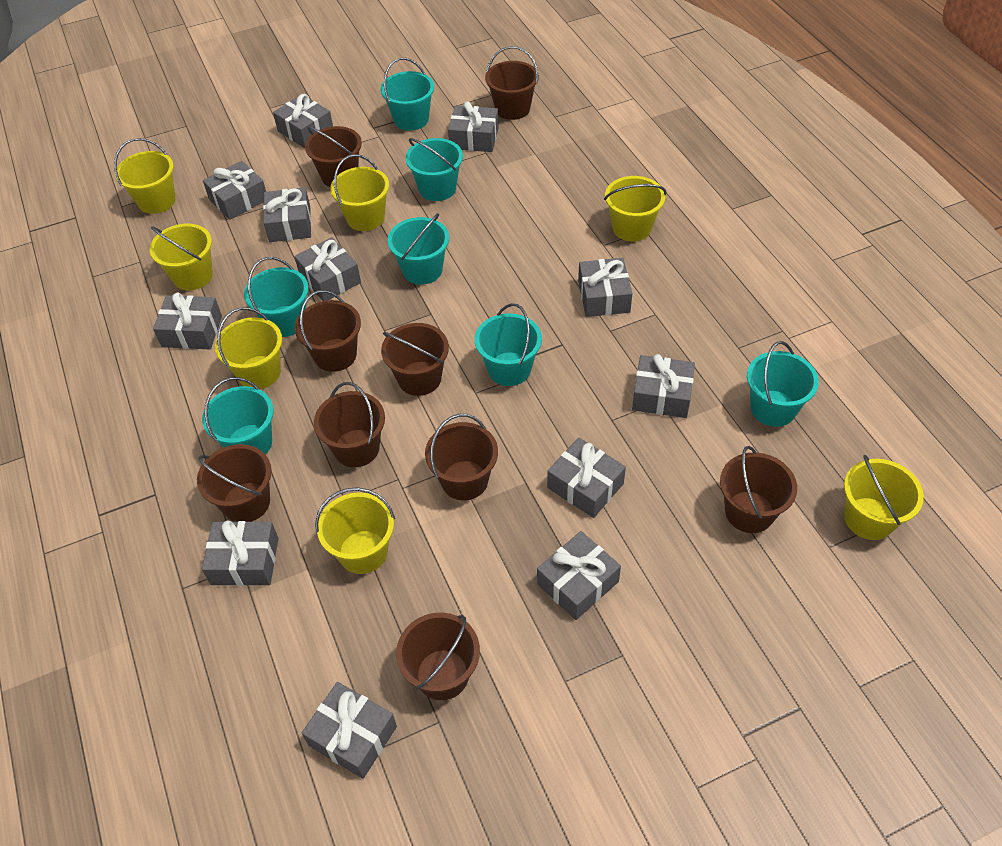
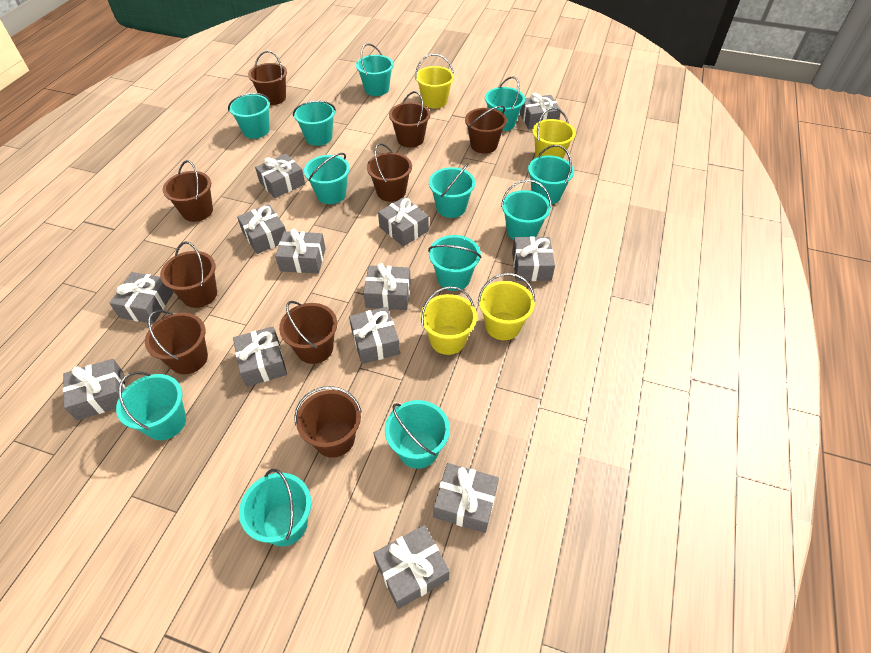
grey gift: [153,292,222,349] [202,521,279,586] [203,161,266,220] [263,187,311,242] [273,94,333,148] [294,237,361,301] [302,682,397,779] [448,101,499,152] [537,531,621,620] [547,437,626,518] [578,258,632,317] [632,354,695,418] = 12 -> [63,359,126,421] [110,272,174,324] [233,327,287,387] [237,204,286,254] [255,154,305,198] [275,229,326,274] [349,307,400,364] [363,263,411,310] [373,525,449,609] [378,197,429,247] [434,463,499,533] [512,236,555,281] [520,93,561,129] = 13
turquoise bucket: [202,377,274,454] [244,257,309,337] [381,58,434,131] [388,213,449,285] [406,138,463,201] [475,303,542,386] [747,341,819,427] = 7 -> [116,372,186,440] [228,93,270,139] [239,469,311,546] [293,100,336,146] [304,153,350,204] [356,43,394,96] [385,400,450,469] [428,235,481,291] [429,163,475,218] [485,76,525,131] [501,180,551,240] [528,145,574,205] = 12
yellow bucket: [114,138,176,214] [150,224,213,290] [215,307,282,389] [315,488,395,574] [330,154,389,231] [604,176,666,242] [844,455,924,540] = 7 -> [415,54,454,109] [420,286,477,355] [478,273,535,340] [532,107,576,158] = 4

